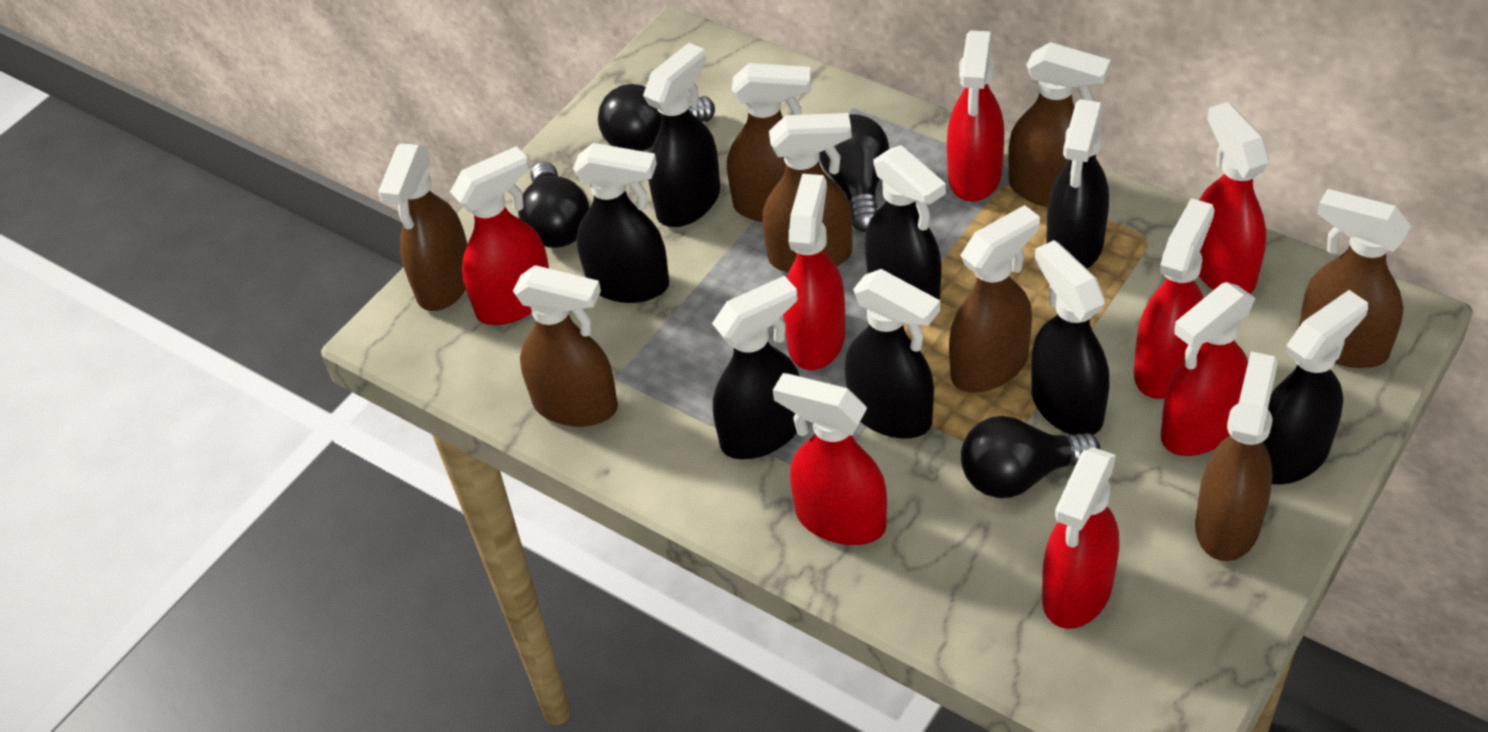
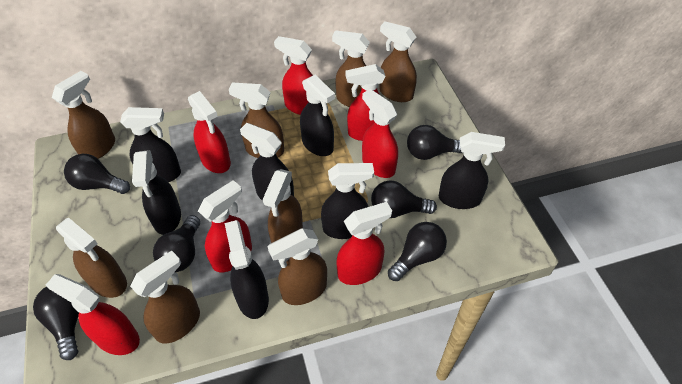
black light bulb: [518,162,590,248] [598,84,715,151] [819,114,889,232] [961,416,1100,498] = 4 -> [33,287,79,360] [64,154,130,194] [153,215,200,272] [371,180,437,218] [388,222,447,281] [407,125,463,160] = 6
black spray bottle: [573,143,669,303] [643,43,720,227] [712,276,799,459] [845,269,940,439] [865,145,946,300] [1031,240,1110,435] [1046,99,1109,269] [1263,290,1368,485] = 8 -> [120,107,181,182] [132,150,181,235] [225,220,269,319] [240,123,294,201] [300,75,335,156] [321,163,374,239] [439,132,505,209] = 7
red spray bottle: [450,146,549,325] [773,373,887,545] [783,174,846,370] [947,30,1004,202] [1042,447,1119,629] [1134,198,1215,399] [1161,282,1255,456] [1199,102,1270,294] = 8 -> [46,274,140,355] [188,91,231,173] [198,180,252,272] [274,36,313,115] [337,202,392,285] [346,64,386,141] [362,89,398,178] = 7

